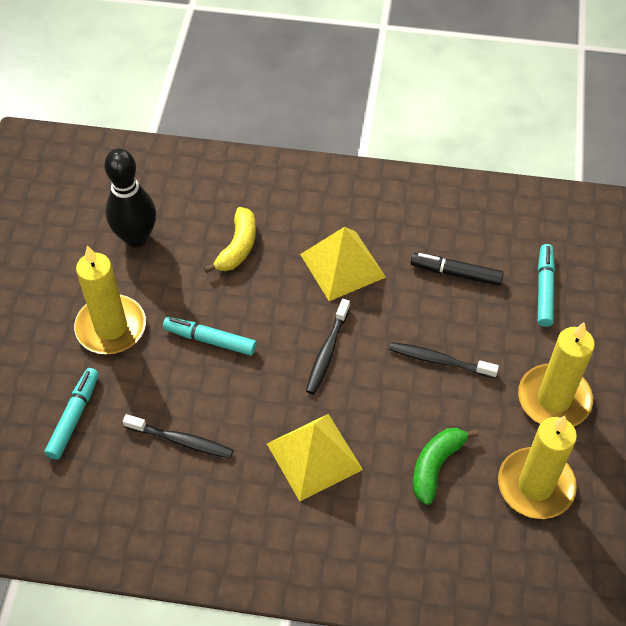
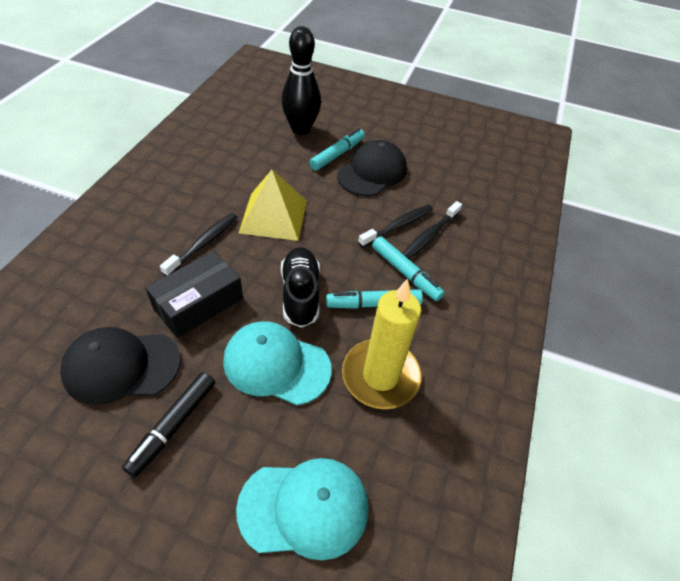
black box: none = 0 -> [145,251,243,338] = 1
black cap: none = 0 -> [60,327,181,405] [337,140,407,196] = 2
black shoe: none = 0 -> [281,247,320,328] = 1
green banana: [413,428,478,505] = 1 -> none = 0
turquoise cap: none = 0 -> [223,321,332,405] [236,458,369,561] = 2
yellow banana: [204,207,256,273] = 1 -> none = 0
yellow candle: [74,245,146,354] [498,416,577,519] [518,322,595,426] = 3 -> [342,279,421,409] = 1
yellow pyramid: [267,414,363,501] [300,227,386,301] = 2 -> [239,170,307,241] = 1

